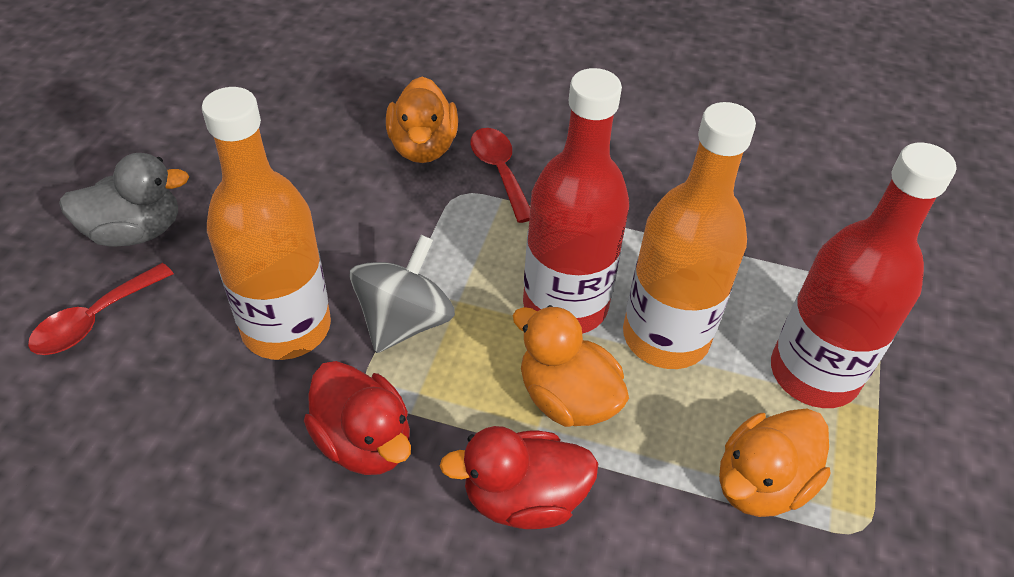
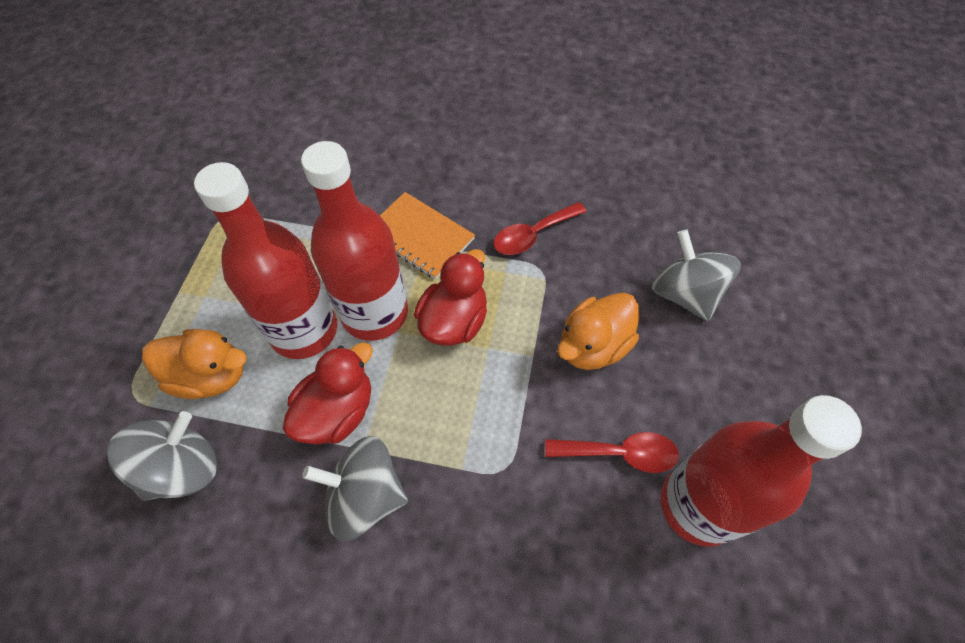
grey duck: [59,153,189,247] = 1 -> none = 0
grey spinning top: [350,235,455,353] = 1 -> [107,411,217,501] [302,436,408,542] [652,229,741,321] = 3
orange bottle: [202,87,331,360] [623,102,756,369] = 2 -> none = 0
orange duck: [386,76,458,163] [513,305,629,427] [719,408,830,517] = 3 -> [142,329,246,399] [557,293,639,370] = 2
orange notebook: none = 0 -> [380,192,475,279] = 1
red bottle: [523,68,629,334] [771,143,956,408] = 2 -> [194,162,337,359] [301,141,408,341] [661,395,862,547] = 3

